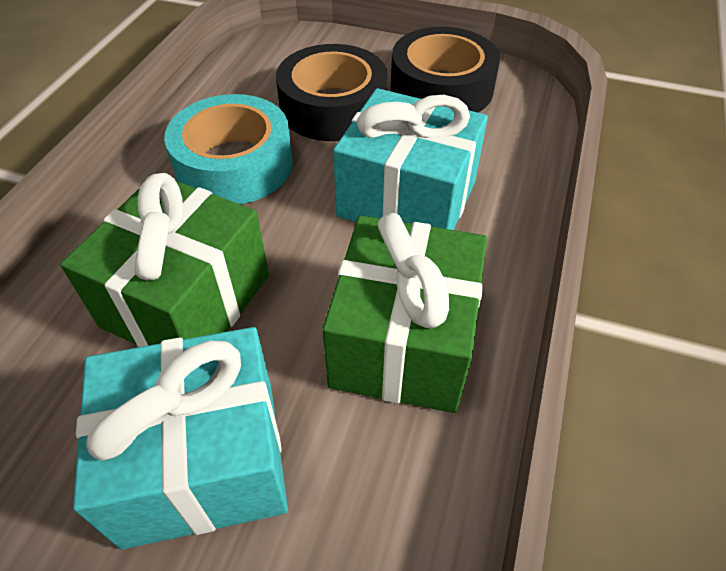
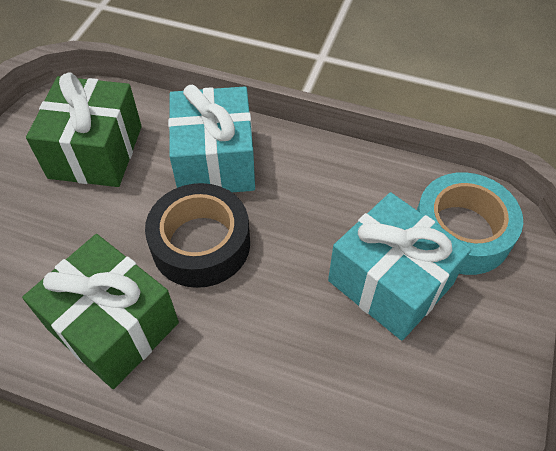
black tape: [276,44,387,141] [391,27,500,112] = 2 -> [145,183,250,288] = 1

